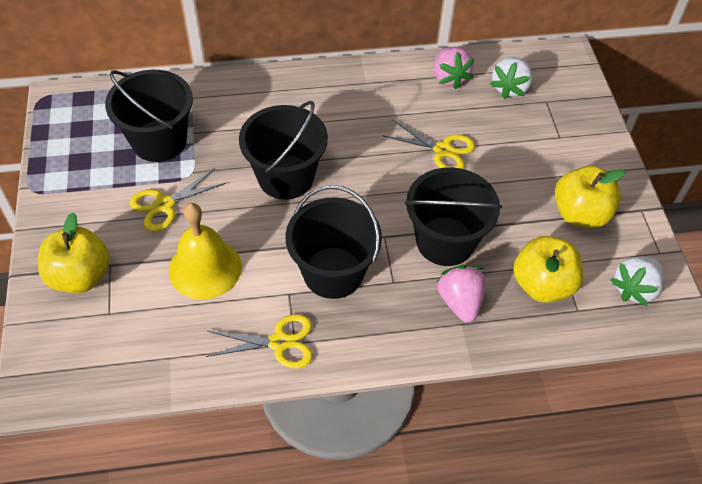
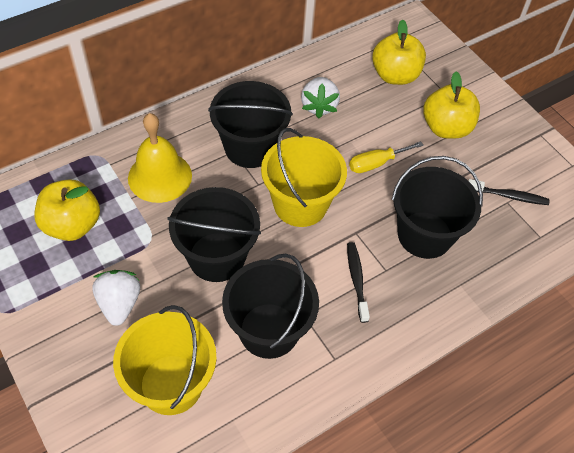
black toothbrush: none = 0 -> [347,242,370,323] [468,179,550,205] = 2
pink strawberry: [434,47,474,89] [437,265,486,323] = 2 -> none = 0
yellow bucket: none = 0 -> [113,305,216,415] [261,128,347,227] = 2
yellow scissors: [129,168,227,232] [206,314,313,368] [382,119,475,169] = 3 -> none = 0
yellow screwdriver: none = 0 -> [349,141,423,173] = 1

